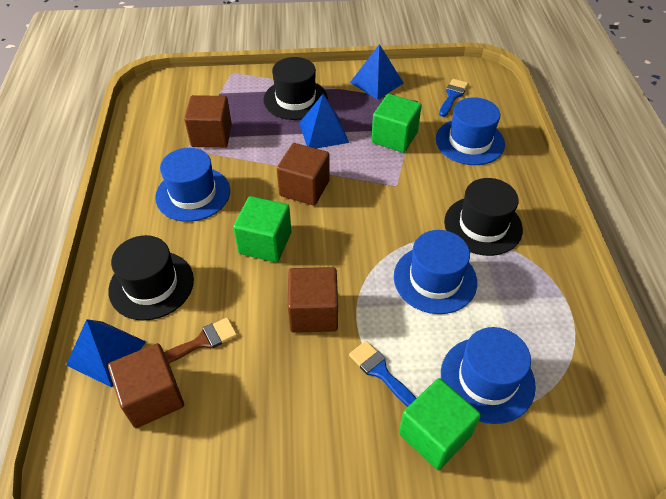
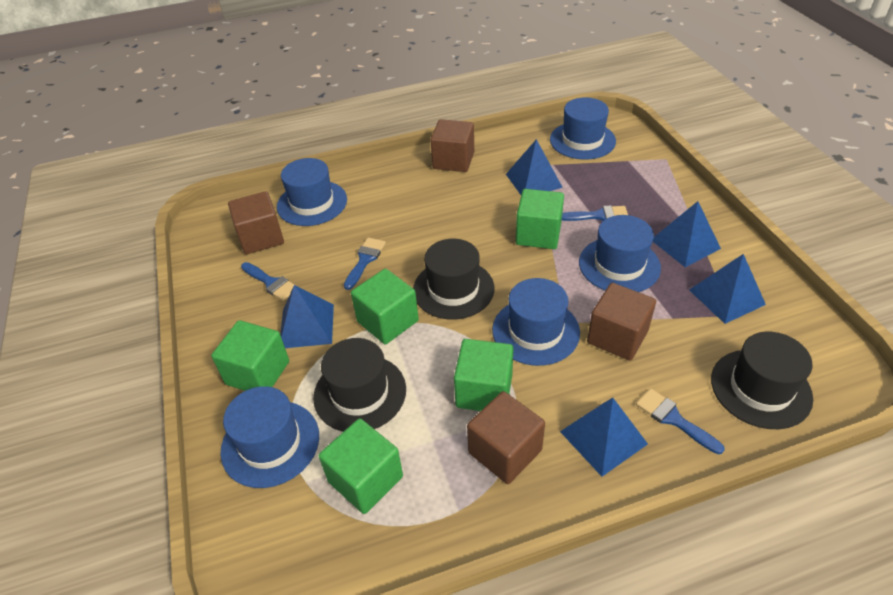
blue brush: [349,341,417,407] [439,79,468,117] = 2 -> [241,262,298,301] [344,237,386,290] [562,205,628,221] [636,388,725,454] = 4
blue hat: [155,148,230,222] [394,230,477,314] [436,97,505,165] [441,327,536,424] = 4 -> [220,386,319,488] [277,158,347,226] [492,278,580,366] [550,97,616,160] [579,215,661,292] = 5
blue pyramid: [66,319,146,388] [299,94,349,148] [350,44,403,100] = 3 -> [280,285,334,348] [506,139,563,195] [560,398,648,477] [653,201,721,267] [689,254,766,324] = 5
brown brush: [164,317,237,363] = 1 -> none = 0
green cube: [233,196,291,262] [371,94,422,153] [399,378,481,470] = 3 -> [211,320,289,391] [319,418,403,514] [351,269,419,344] [454,339,513,411] [516,189,564,249] = 5

